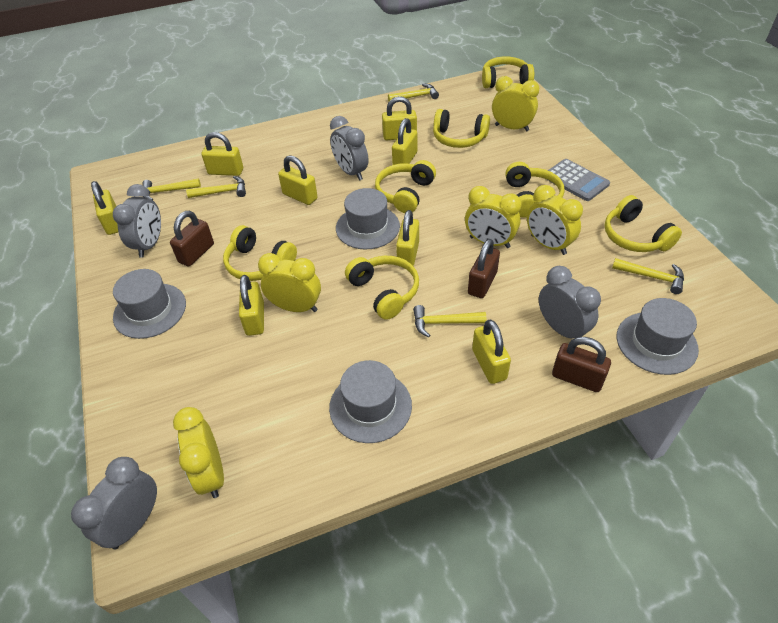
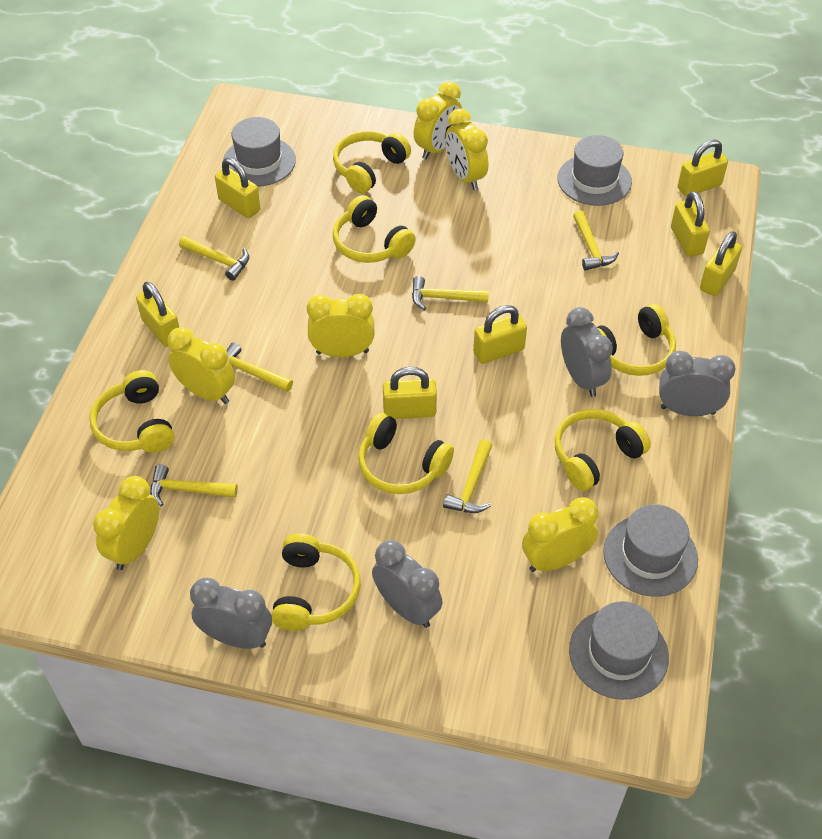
brown padlock: [170,211,214,267] [468,239,500,298] [552,337,611,392] = 3 -> none = 0
grey calculator: [546,159,610,201] = 1 -> none = 0
yellow clock: [173,407,224,498] [258,253,321,312] [465,186,522,248] [492,76,539,131] [527,185,583,255] = 5 -> [93,476,159,570] [167,327,235,404] [307,294,374,357] [414,81,462,159] [445,108,488,190] [522,497,598,572] = 6
yellow hammer: [142,179,201,200] [186,176,246,198] [388,83,439,101] [413,305,486,337] [612,258,684,294] = 5 -> [150,464,238,506] [179,236,249,281] [226,342,293,392] [412,276,489,310] [443,440,492,513] [573,211,619,271] = 6
yellow padlock: [91,181,118,235] [201,132,243,176] [239,275,264,336] [278,155,318,205] [382,96,417,140] [392,118,417,165] [396,210,419,266] [472,319,511,384] = 8 -> [136,282,179,347] [215,158,260,218] [383,367,437,419] [473,305,527,364] [671,191,710,257] [678,140,728,197] [700,231,742,296] = 7

